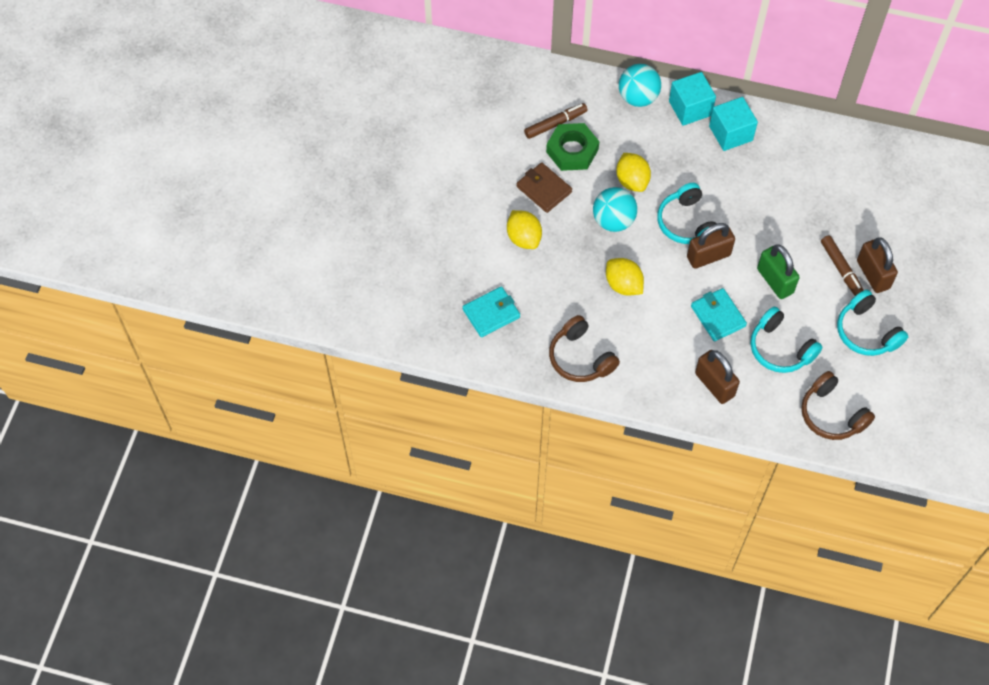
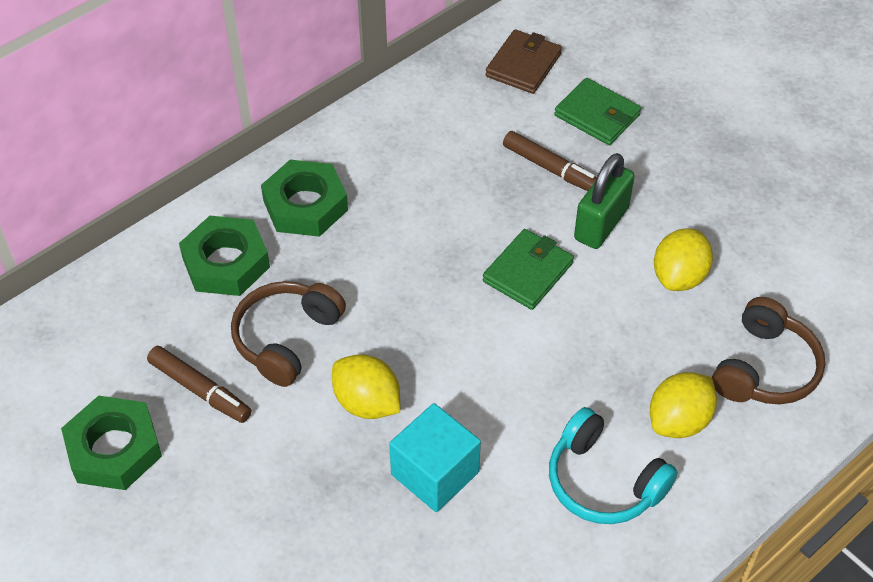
brown padlock: [687,223,735,269] [695,350,740,404] [857,237,898,293] = 3 -> none = 0
green nut: [546,123,599,171] = 1 -> [61,396,162,490] [179,216,270,296] [261,160,348,237] = 3
green wallet: none = 0 -> [483,229,574,310] [554,78,641,145] = 2
turquoise ball: [593,187,637,232] [619,64,661,107] = 2 -> none = 0
turquoise cube: [669,72,716,126] [709,97,758,151] = 2 -> [389,403,481,512] = 1
turquoise headphones: [657,183,717,244] [751,307,822,373] [837,290,908,356] = 3 -> [549,407,678,524] = 1
turquoise wallet: [463,286,520,337] [691,288,747,341] = 2 -> none = 0

